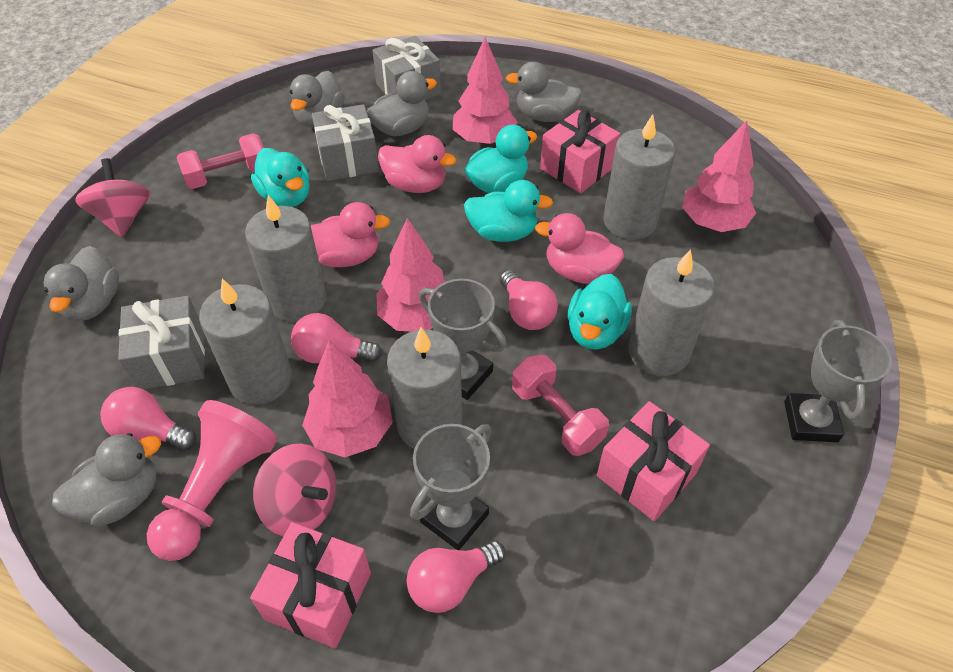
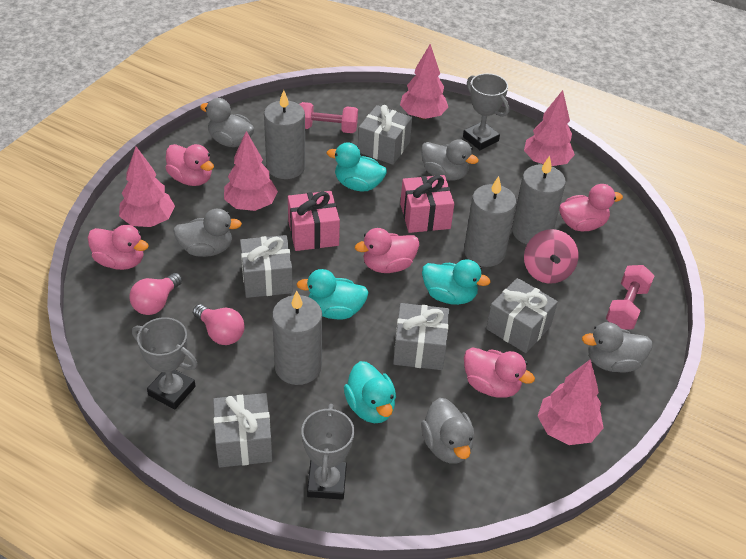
grey candle: [199,278,292,405] [245,195,327,322] [387,327,462,449] [603,114,675,240] [628,249,715,376] = 5 -> [264,90,305,179] [272,291,322,385] [464,176,516,267] [512,156,566,244] = 4
grey gift: [118,296,205,390] [312,104,379,181] [372,35,441,100] = 3 -> [213,393,272,468] [240,235,293,298] [358,105,412,165] [393,303,449,370] [486,278,558,353] = 5
pink duck: [311,202,390,267] [378,135,456,193] [535,213,624,284] = 3 -> [88,225,149,270] [166,144,214,186] [355,228,419,273] [464,347,535,398] [559,184,623,231] = 5
pink gift: [250,522,371,648] [540,110,620,193] [597,401,710,521] = 3 -> [288,191,340,251] [400,175,454,233] = 2
pink light bulb: [100,387,196,450] [291,313,382,363] [407,540,505,613] [500,270,558,330] = 4 -> [129,273,182,315] [193,304,245,345] = 2
pink pawn: [147,400,278,561] = 1 -> none = 0
pink spinning top: [75,158,150,237] [253,444,337,536] = 2 -> [524,229,579,284] = 1
pink tree: [302,340,393,457] [376,218,446,332] [453,37,518,144] [682,120,756,232] = 4 -> [119,147,175,227] [224,131,278,211] [400,44,448,120] [524,90,575,166] [538,359,603,445] = 5

